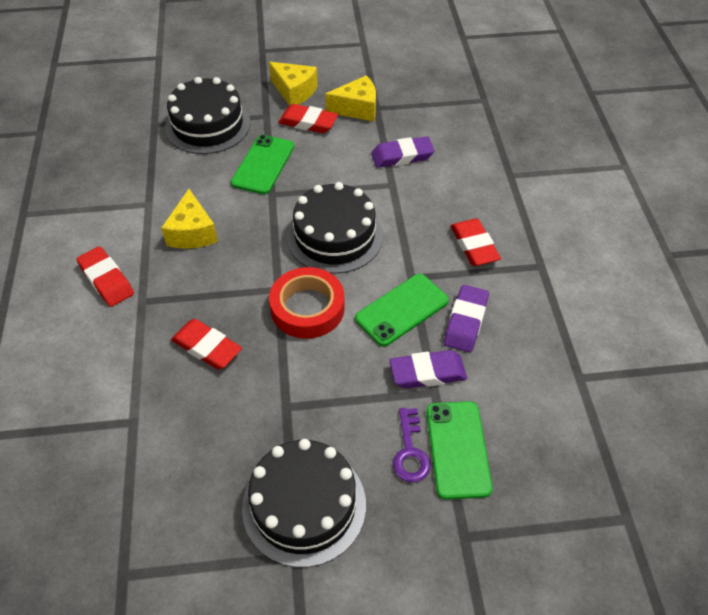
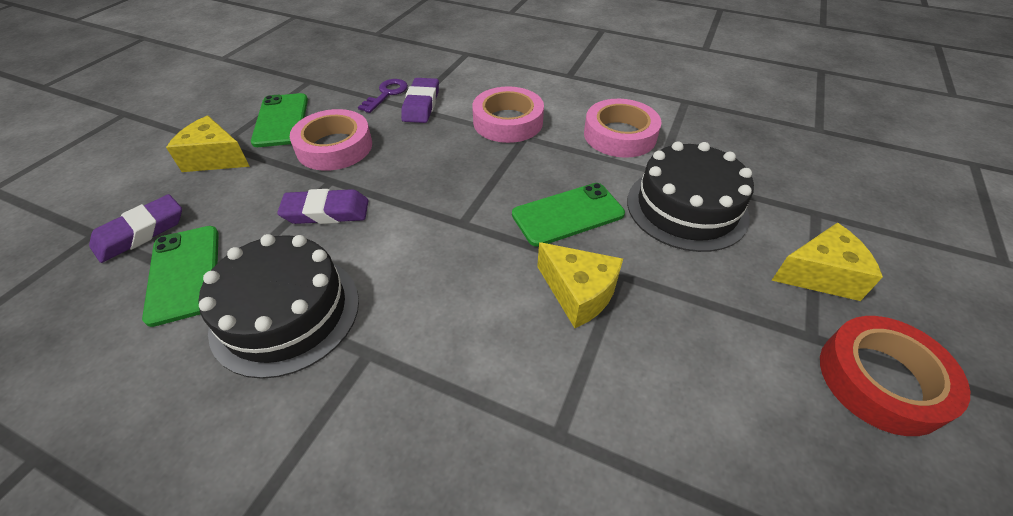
black cake: [165,77,250,154] [242,439,366,568] [287,182,383,274] = 3 -> [199,234,359,379] [627,141,754,252] = 2
pink tape: none = 0 -> [290,109,372,171] [472,86,544,143] [584,99,661,158] = 3
red eraser: [76,246,134,307] [171,319,242,370] [278,104,338,133] [451,219,501,266] = 4 -> none = 0

